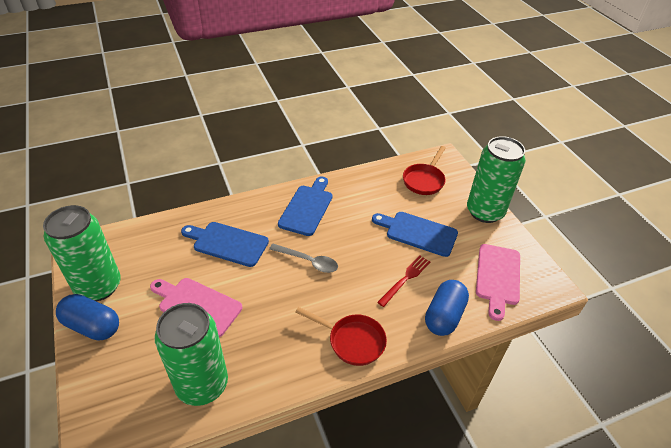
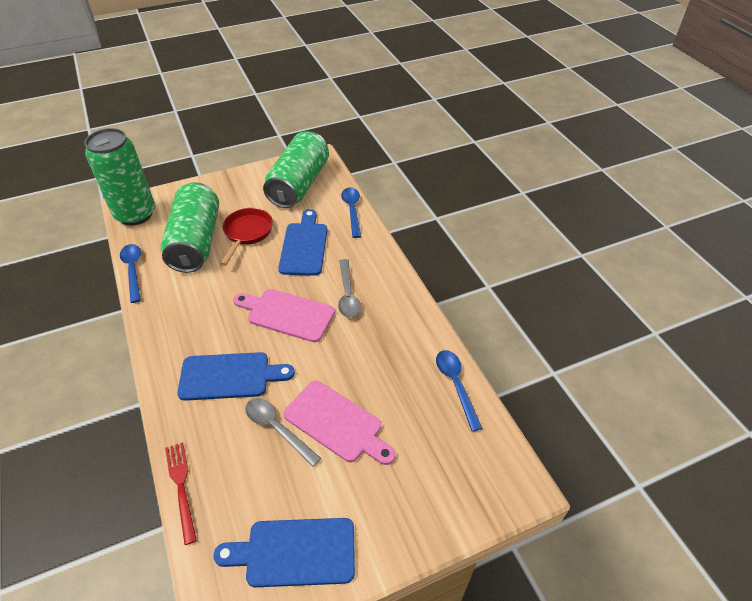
blue capsule: [56,294,119,341] [425,280,469,336] = 2 -> none = 0
blue spoon: none = 0 -> [120,244,141,303] [341,187,361,238] [436,350,483,432] = 3
grey spoon: [269,244,338,273] = 1 -> [245,398,321,467] [338,259,361,318] = 2
red pan: [296,307,387,366] [403,146,446,195] = 2 -> [220,208,273,266] = 1

